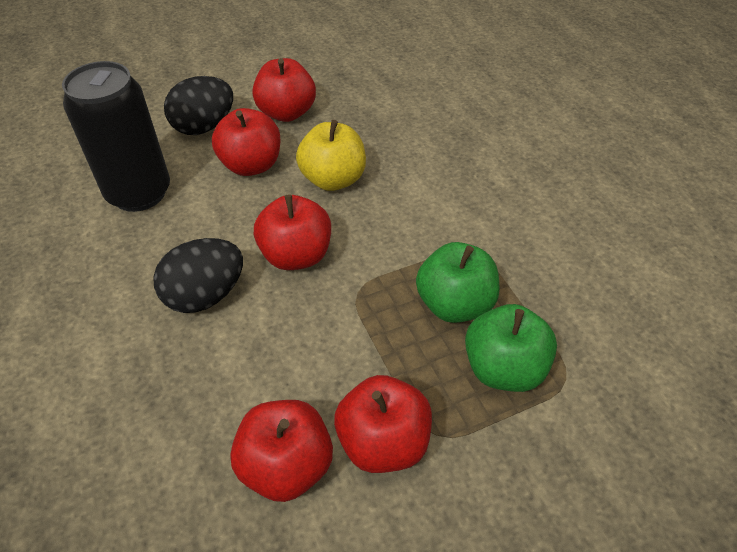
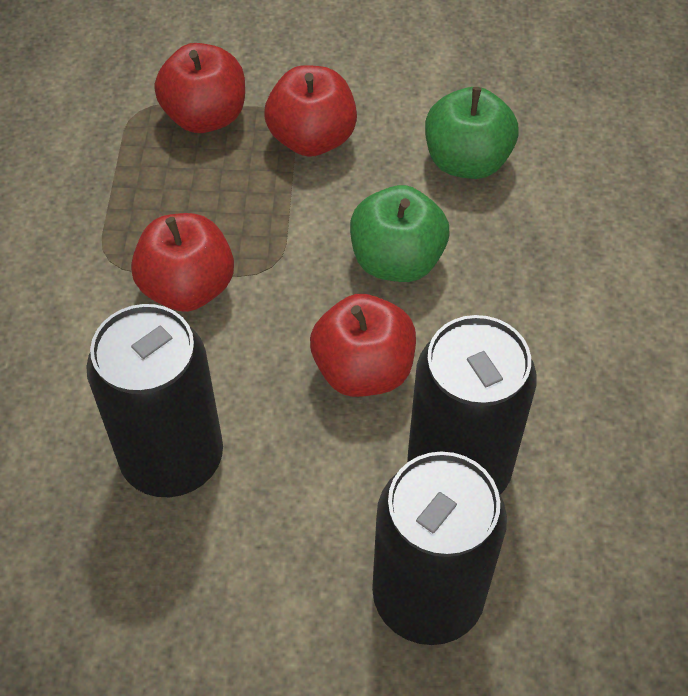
black can: [62,61,170,212] = 1 -> [86,304,223,497] [372,451,507,645] [407,315,537,494] = 3
black egg: [153,238,243,313] [164,76,233,135] = 2 -> none = 0
red apple: [212,108,280,176] [230,400,333,502] [253,58,316,122] [254,194,331,270] [334,375,432,473] = 5 -> [131,213,234,312] [154,43,245,133] [265,65,357,157] [310,294,416,397] = 4
yellow apple: [296,120,366,191] = 1 -> none = 0

